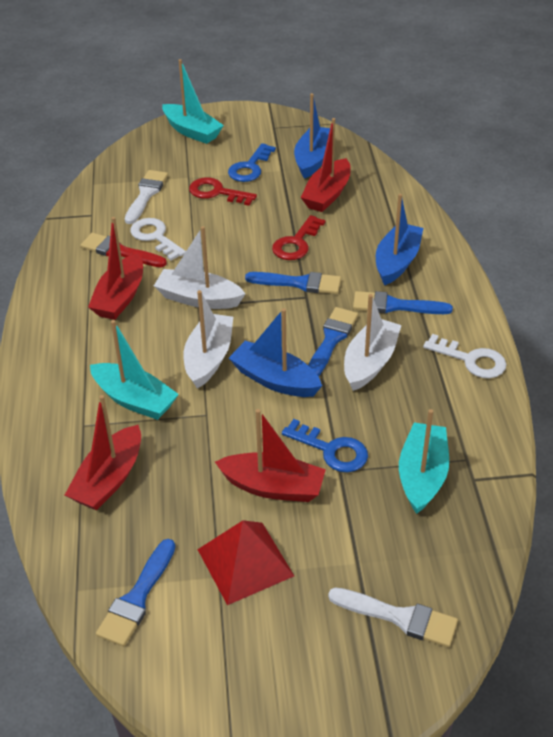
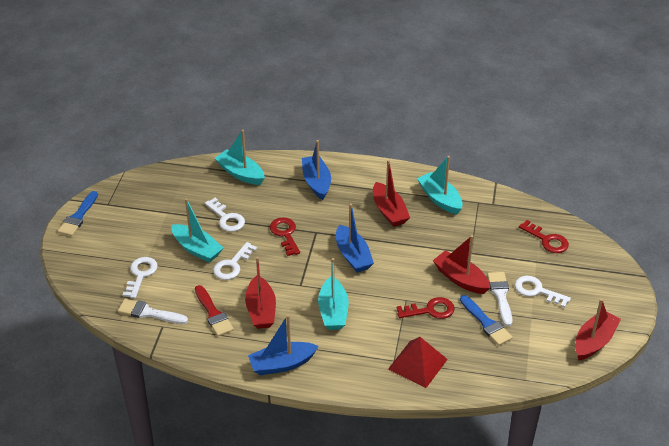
blue brush: [96,539,176,647] [245,272,341,294] [308,307,358,376] [353,291,453,314] = 4 -> [58,191,98,236] [460,295,513,346] = 2
blue key: [228,143,276,182] [282,419,368,473] = 2 -> none = 0
red key: [189,177,257,206] [272,215,325,260] = 2 -> [270,217,300,256] [397,297,455,319] [519,220,569,253] = 3
turquoise boat: [90,320,179,420] [162,59,224,144] [399,409,449,514] = 3 -> [171,198,223,263] [215,130,265,185] [318,258,349,330] [417,156,463,215] = 4
white boat: [154,226,245,309] [183,290,233,388] [344,294,402,391] = 3 -> none = 0
white key: [130,218,186,261] [423,334,506,378] = 2 -> [122,257,158,299] [205,198,245,232] [213,242,257,280] [515,276,571,308] = 4

